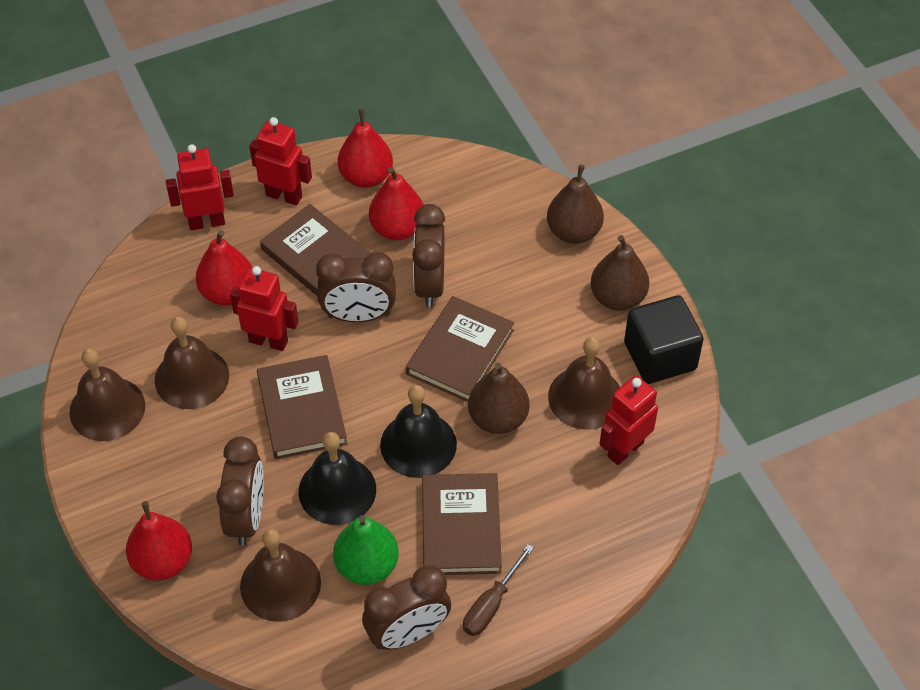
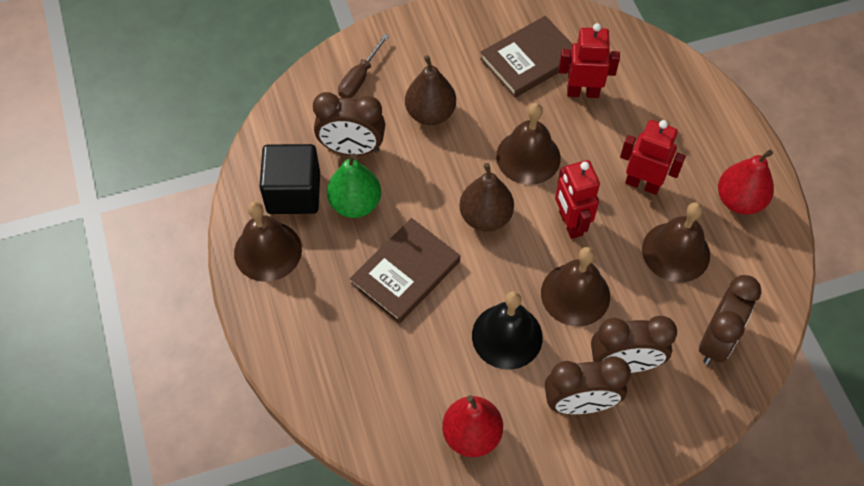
black bell: [299,432,376,525] [380,385,457,478] = 2 -> [472,291,543,370] = 1
brown book: [257,355,347,459] [260,204,371,296] [406,296,514,402] [422,473,502,575] = 4 -> [350,218,460,324] [480,16,573,98] = 2
brown pear: [468,363,529,434] [547,164,604,244] [591,235,649,311] = 3 -> [405,55,456,125] [459,163,514,231] = 2
red pear: [126,501,192,580] [196,230,253,305] [338,108,393,188] [369,167,424,240] = 4 -> [442,395,503,457] [718,150,774,214] = 2
red robot: [166,144,234,230] [230,266,299,351] [249,117,312,206] [599,375,658,465] = 4 -> [555,160,600,239] [559,23,620,98] [620,120,686,195] = 3

